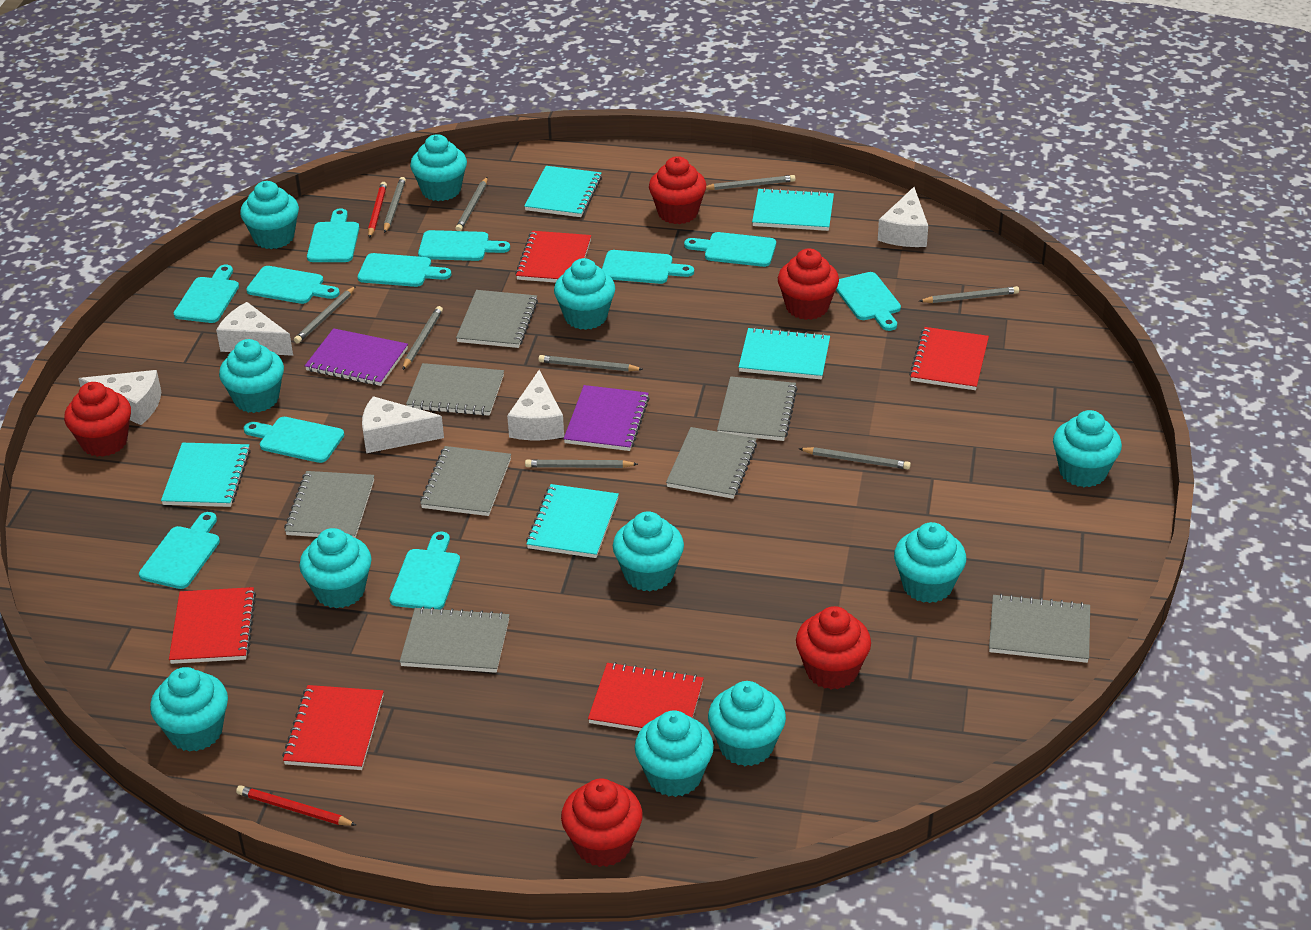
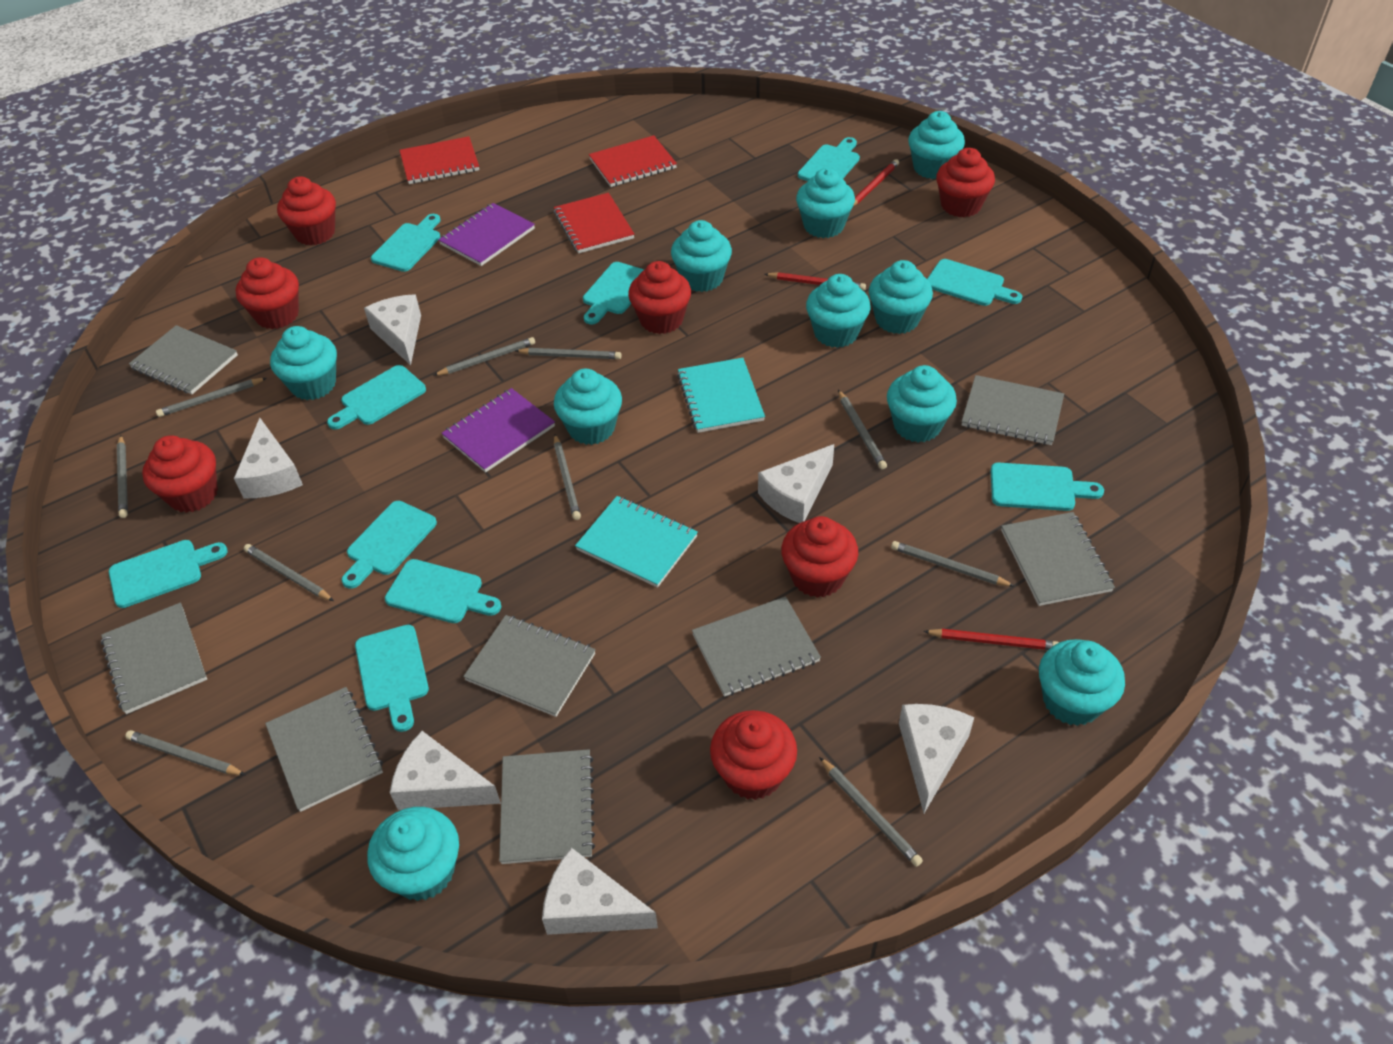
grey pencil: [294,286,356,343] [384,177,406,233] [403,306,443,370] [455,177,488,231] [525,459,638,468] [538,355,643,371] [706,175,795,190] [799,447,911,469] [919,286,1019,303] = 9 -> [117,435,128,518] [125,730,245,775] [156,378,267,417] [244,544,334,601] [433,337,535,376] [515,348,621,359] [554,434,581,520] [819,757,923,867] [838,390,887,469] [891,541,1014,586] = 10
red cupcake: [64,382,131,457] [561,779,643,867] [649,156,706,224] [778,248,839,320] [796,606,871,689] = 5 -> [142,436,218,513] [236,257,299,329] [277,177,336,246] [628,261,691,334] [710,710,797,800] [781,516,858,598] [936,148,995,217] = 7
red notebook: [169,587,256,664] [282,685,384,770] [515,231,591,283] [588,662,704,731] [909,327,989,390] = 5 -> [399,136,479,184] [554,193,634,253] [589,135,677,187] = 3
red pencil: [236,785,356,826] [368,182,387,238] = 2 -> [765,272,866,291] [853,159,899,206] [923,629,1059,650] = 3
turquoise cupcake: [150,667,228,752] [219,339,284,413] [240,181,299,249] [299,528,372,608] [410,134,467,201] [554,258,615,330] [613,511,684,591] [635,710,714,797] [708,681,786,766] [894,522,966,603] [1053,410,1122,487] = 11 -> [270,326,337,400] [367,807,459,901] [554,369,622,445] [671,220,732,292] [796,168,855,238] [806,274,871,348] [869,260,933,334] [887,365,957,442] [908,111,965,179] [1039,639,1125,726] = 10
turquoise cutting board: [139,512,220,589] [174,265,239,323] [244,417,344,463] [246,266,340,304] [307,208,359,262] [358,253,451,287] [390,532,460,609] [418,230,510,261] [602,250,694,284] [684,232,776,267] [836,272,901,331] = 11 -> [109,540,227,608] [327,365,426,429] [341,501,437,589] [355,625,429,732] [371,214,441,272] [385,559,501,623] [583,262,644,325] [798,137,860,181] [927,259,1022,306] [991,463,1104,511] = 10
turquoise notebook: [161,443,251,507] [524,166,602,217] [526,484,619,558] [739,327,830,379] [752,188,834,231] = 5 -> [575,496,698,588] [677,358,765,433] = 2
white cheese: [78,370,161,425] [216,302,293,356] [362,396,444,453] [507,370,564,440] [878,187,928,247] = 5 -> [234,418,303,498] [364,294,421,365] [390,731,501,810] [542,847,658,935] [758,444,834,523] [899,704,974,813] = 6

